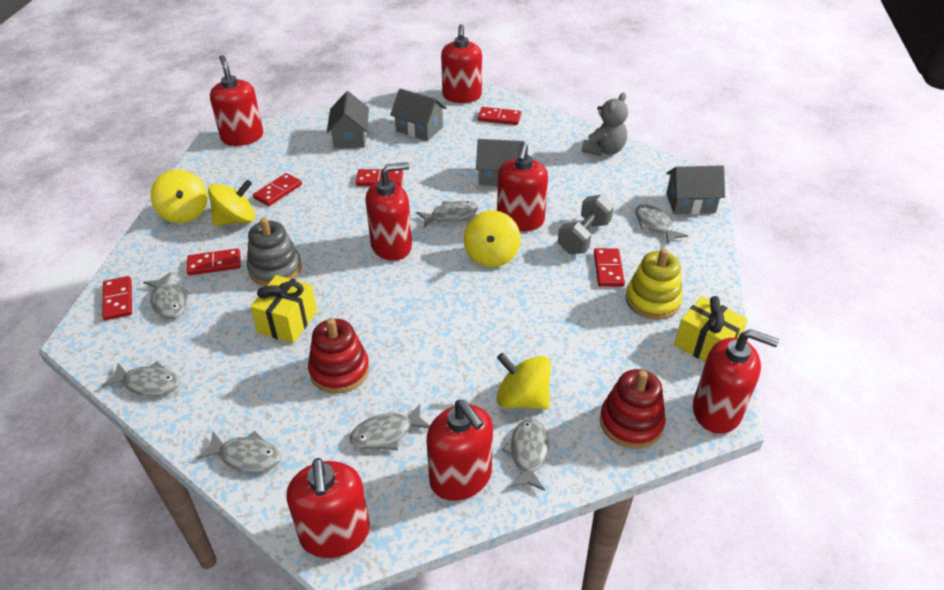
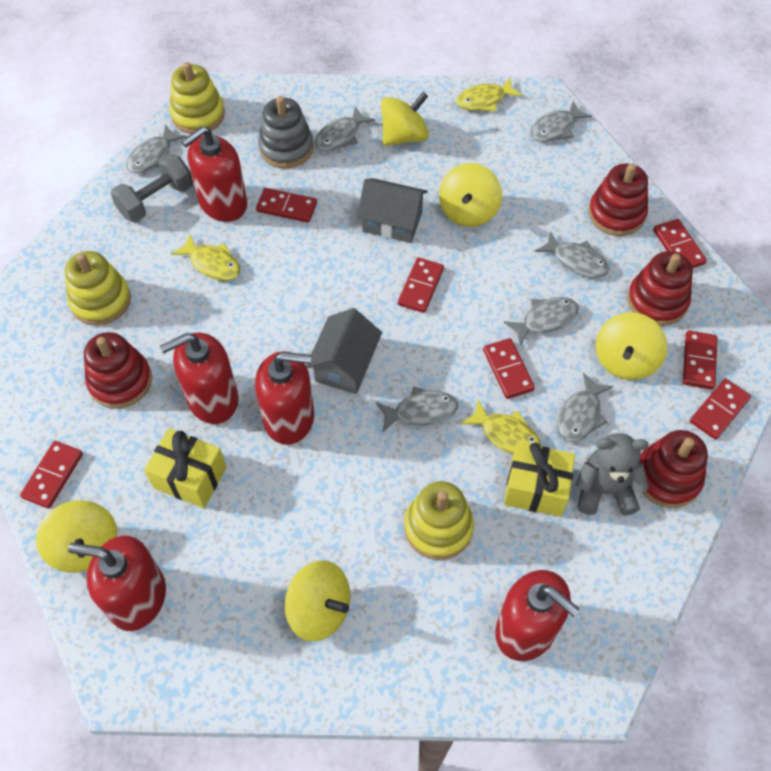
grey house: [327,91,369,148] [390,89,447,141] [476,139,525,186] [666,165,725,214] = 4 -> [306,308,382,394] [357,178,428,243] = 2
red domino: [102,276,132,320] [186,248,240,275] [253,173,302,206] [356,169,403,186] [478,107,521,125] [594,248,625,287] = 6 -> [20,441,83,509] [256,188,317,223] [398,257,444,313] [483,338,535,399] [653,219,707,268] [683,330,718,390] [690,379,751,440] = 7
red soap dispenser: [210,55,263,146] [286,458,370,558] [366,162,412,261] [426,400,493,501] [441,24,482,103] [497,143,548,231] [693,329,779,434] = 7 -> [68,535,166,631] [160,333,239,424] [181,126,247,222] [255,351,314,445] [495,570,580,661] = 5
red stacking toy: [308,318,369,394] [600,369,666,449] = 2 -> [84,332,152,409] [588,163,648,236] [627,251,693,326] [639,430,708,508] = 4
yellow fish: none = 0 -> [171,234,240,281] [456,78,522,111] [460,400,541,455] = 3
yellow spinning top: [151,170,207,223] [208,180,255,226] [464,210,520,267] [496,353,551,410] = 4 -> [36,500,117,572] [285,560,350,642] [381,92,429,146] [439,163,502,227] [596,312,667,380] = 5
yellow stacking toy: [626,248,683,320] = 1 -> [65,251,131,325] [170,62,225,134] [404,481,474,560] = 3

